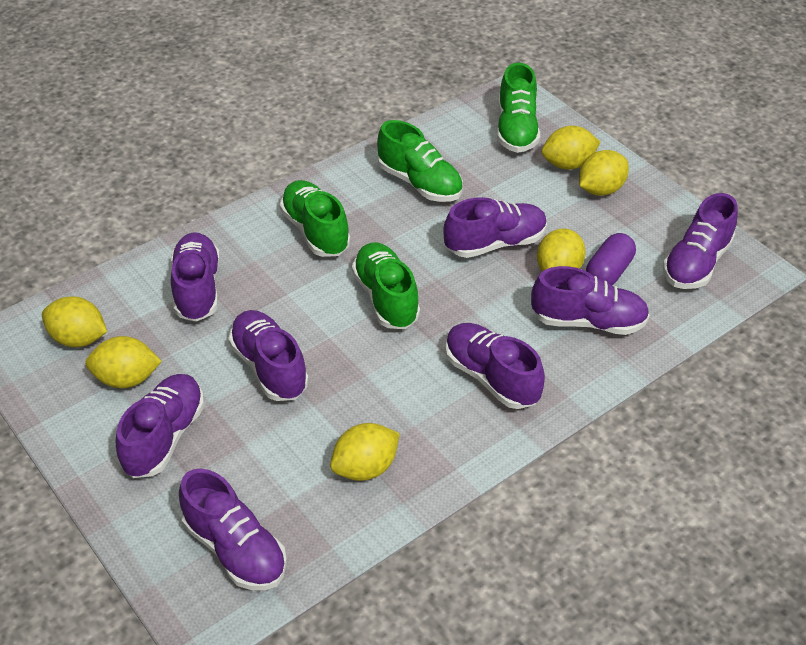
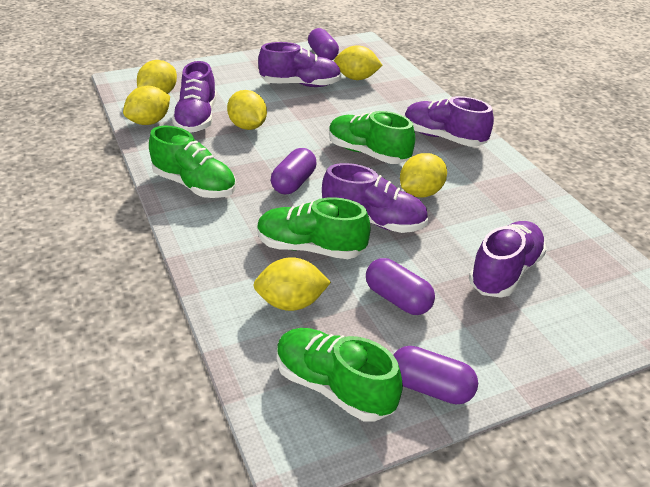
purple capsule: [586,233,636,285] = 1 -> [271,148,316,195] [308,28,339,60] [366,258,435,315] [393,346,478,405] = 4
purple shoe: [116,374,204,478] [171,232,220,322] [179,469,287,590] [228,310,309,401] [443,197,547,258] [445,323,545,409] [531,266,650,335] [663,193,738,289] = 8 -> [172,61,217,133] [258,42,341,87] [322,163,428,233] [405,96,494,147] [469,221,546,298] = 5

